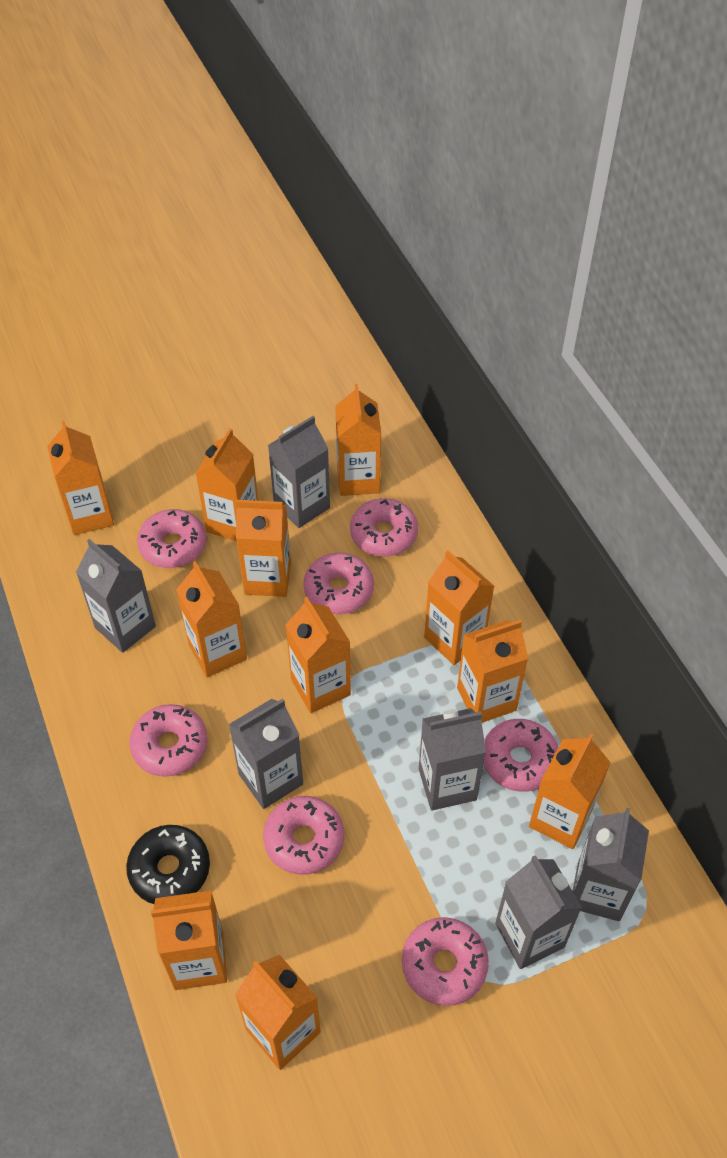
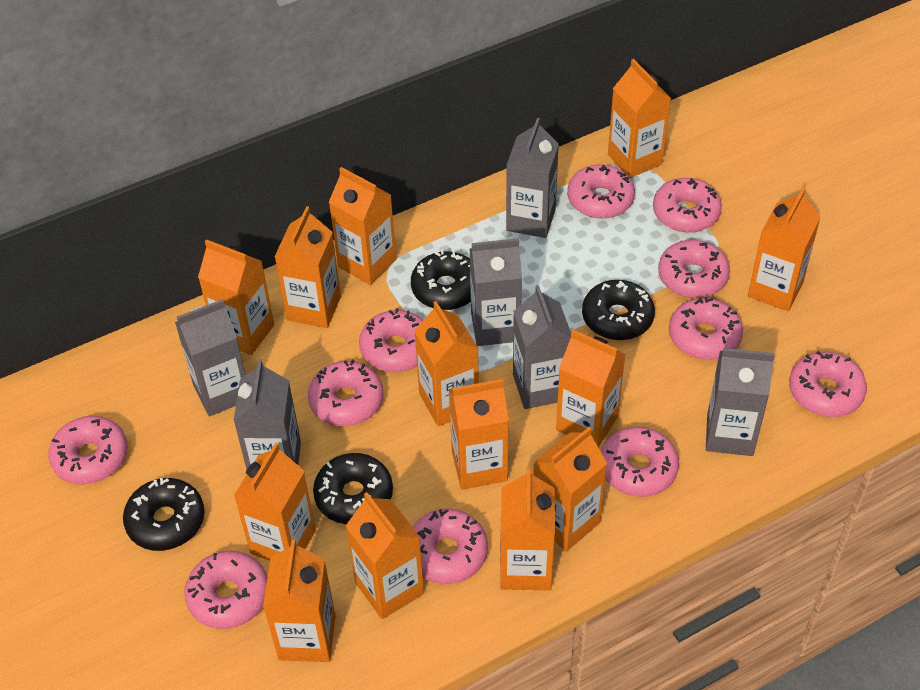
black donut: [126,825,210,904] = 1 -> [123,478,205,551] [313,453,393,524] [411,249,471,310] [582,280,655,340] = 4
orange carton: [47,421,114,535] [151,890,227,990] [176,561,247,677] [195,428,258,541] [235,955,321,1070] [236,500,291,597] [285,597,351,713] [335,384,381,496] [424,550,494,665] [457,620,528,723] [529,733,611,849] = 11 -> [198,239,274,355] [234,443,316,561] [263,539,336,662] [274,206,341,328] [329,167,396,285] [346,492,424,619] [414,301,479,426] [449,379,509,490] [500,468,555,591] [533,427,607,552] [556,330,626,447] [608,59,671,178] [748,188,821,311] = 13
pink donut: [129,704,207,777] [137,509,207,568] [263,796,344,875] [303,553,374,614] [350,498,418,556] [402,917,489,1006] [484,719,558,792] = 7 -> [48,416,128,485] [185,551,268,629] [308,359,383,426] [359,308,423,372] [412,509,488,584] [567,164,635,219] [601,427,679,497] [653,178,722,232] [658,240,730,298] [669,297,743,360] [789,351,867,417] = 11

